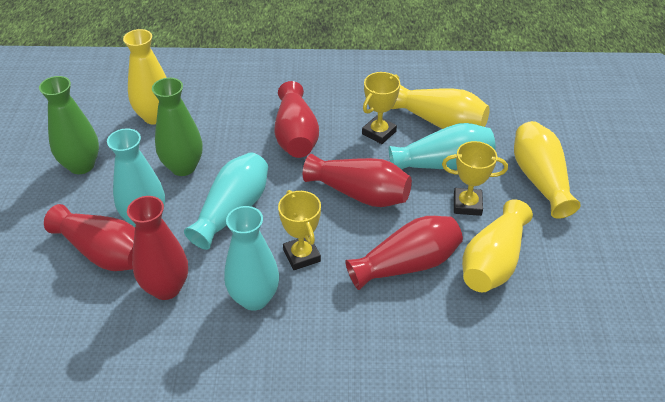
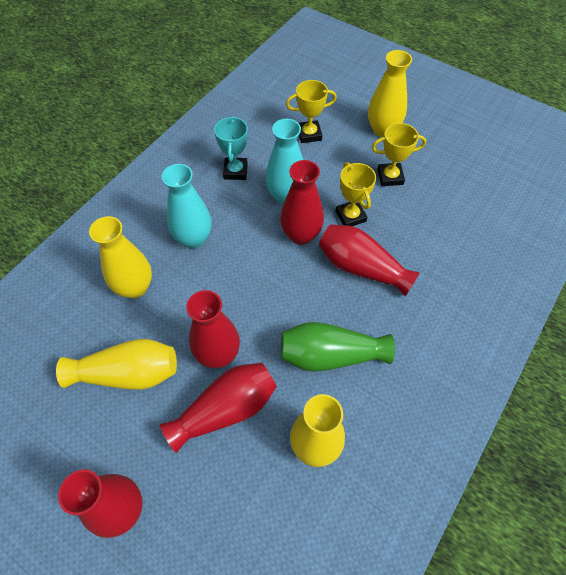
green vase: [39,76,99,174] [152,78,203,176] = 2 -> [281,322,395,372] = 1
turquoise trophy: none = 0 -> [214,116,248,180] = 1
turquoise vase: [107,128,165,227] [184,152,268,250] [224,206,279,311] [389,123,496,170] = 4 -> [162,164,212,248] [266,119,303,204] = 2

